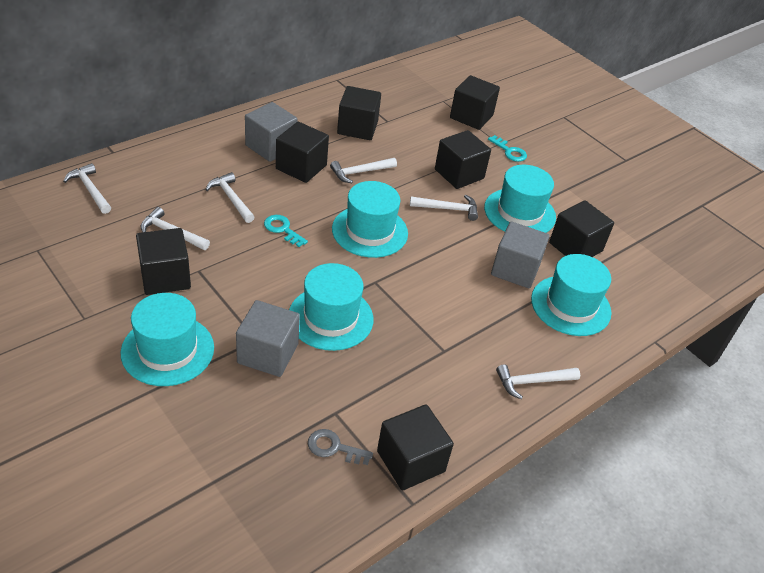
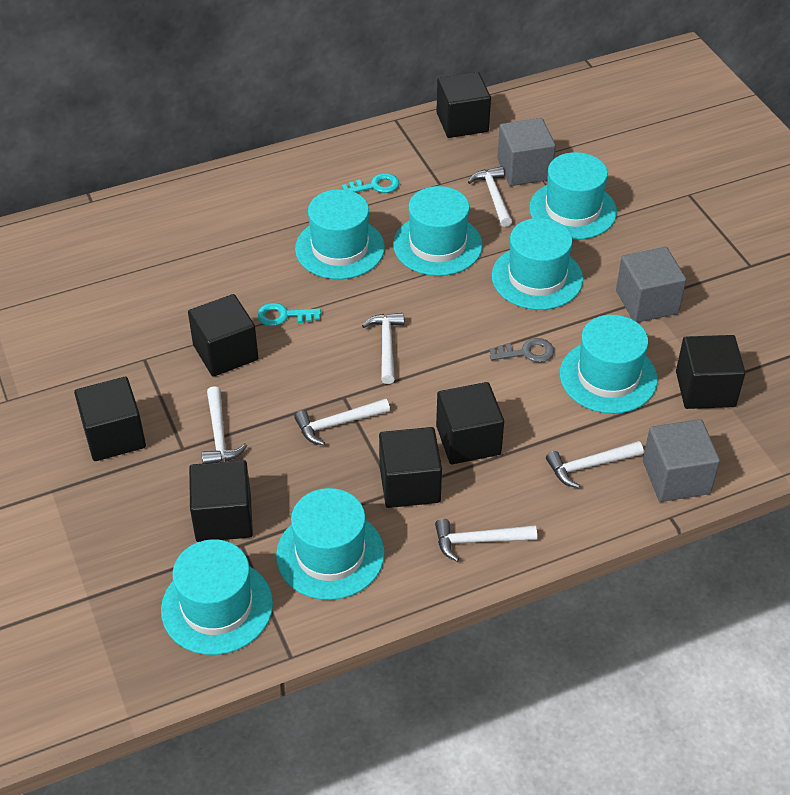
turquoise hat: [121,293,214,386] [289,263,373,351] [332,181,408,258] [484,165,556,233] [531,254,612,336] = 5 -> [161,539,273,655] [276,488,385,600] [295,189,385,279] [393,186,483,276] [491,218,583,310] [529,152,617,240] [560,315,658,414] = 7

